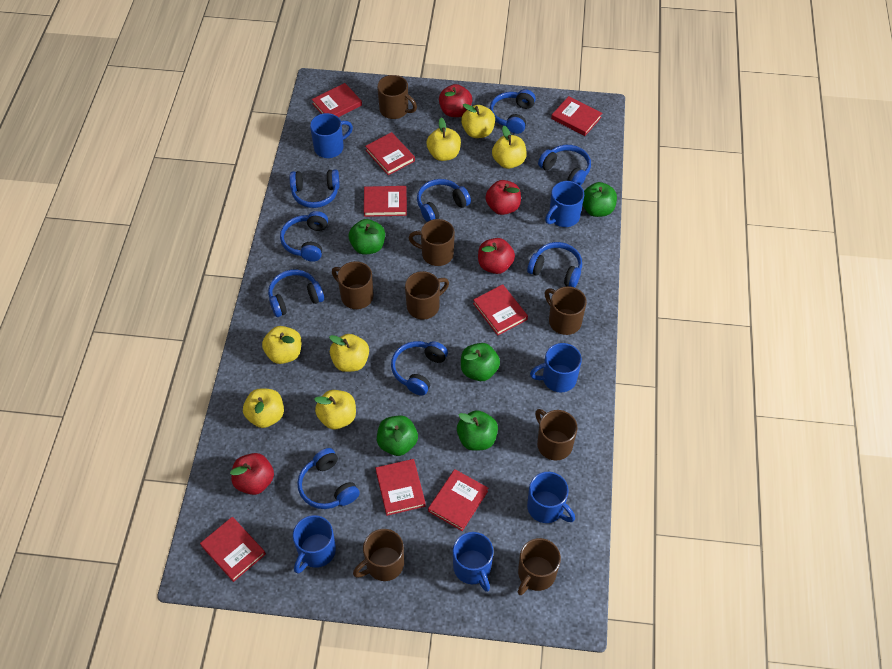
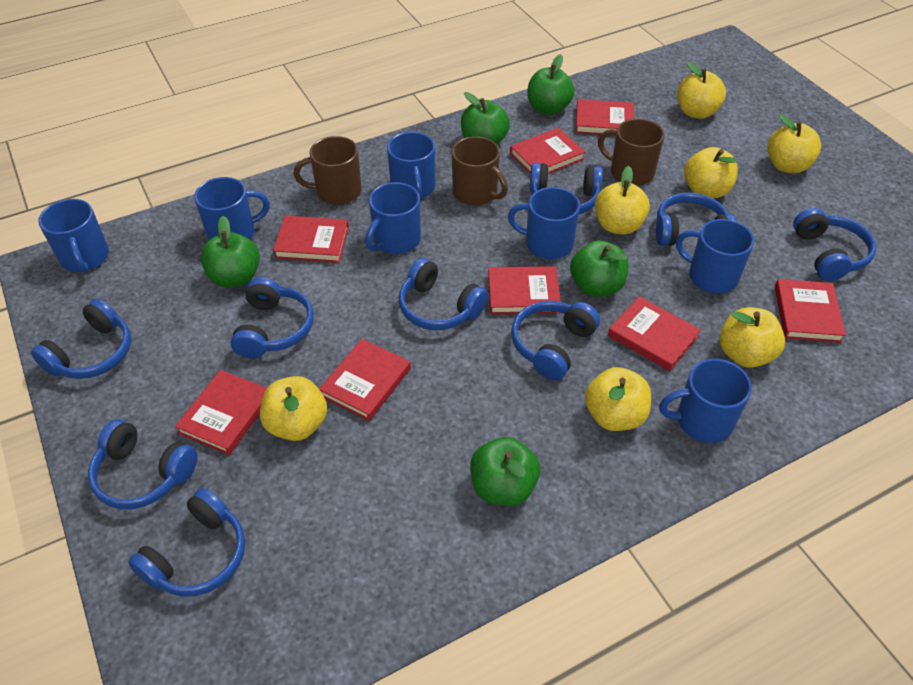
blue mug: [293,515,336,574] [310,113,353,158] [453,532,494,592] [527,472,575,523] [530,343,582,392] [545,181,584,227] = 6 -> [38,199,109,273] [194,177,270,240] [365,182,421,254] [387,132,435,200] [508,187,580,259] [659,359,752,443] [676,219,754,293] = 7
brown mug: [332,261,374,309] [353,529,404,581] [377,75,417,119] [405,271,449,319] [409,219,455,266] [518,538,561,595] [535,409,578,460] [545,286,586,335] = 8 -> [294,136,361,205] [452,136,508,205] [598,118,664,186] = 3
red apple: [230,453,274,495] [439,84,472,117] [478,238,515,274] [485,180,521,215] = 4 -> none = 0

